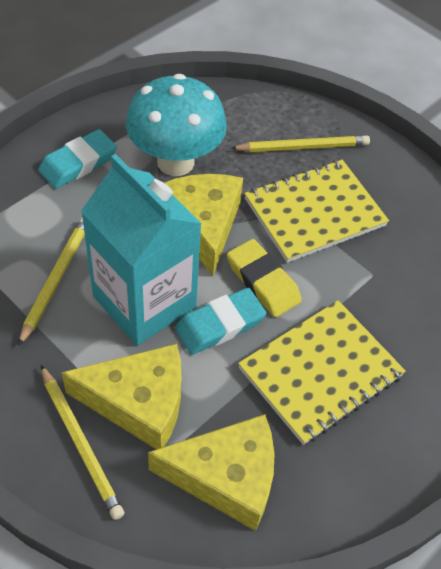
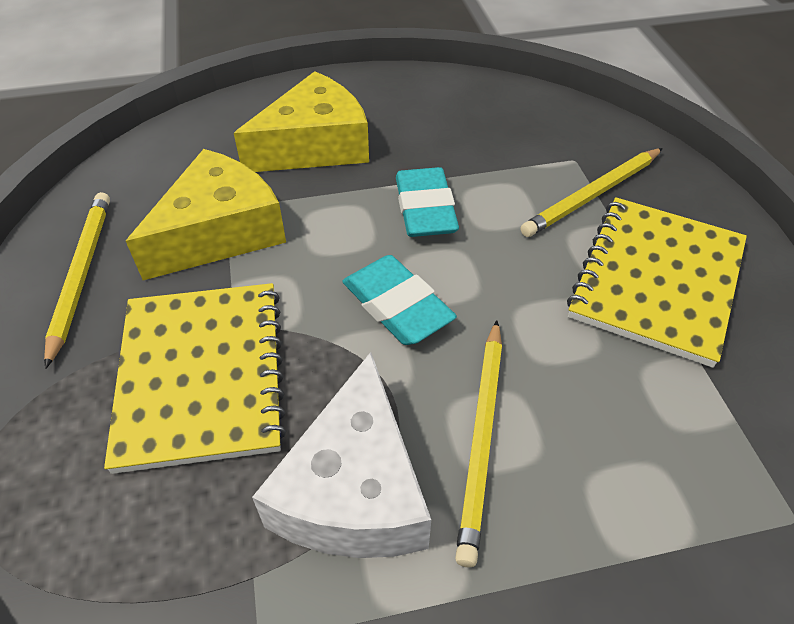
turquoise carton: [81,154,202,346] = 1 -> none = 0
turquoise mushroom: [126,74,227,176] = 1 -> none = 0
white cheese: none = 0 -> [252,352,431,558] = 1
yellow cheese: [61,344,181,450] [148,414,275,531] [164,174,243,276] = 3 -> [126,149,286,280] [234,71,369,172] = 2
yellow eraser: [227,239,302,318] = 1 -> none = 0

